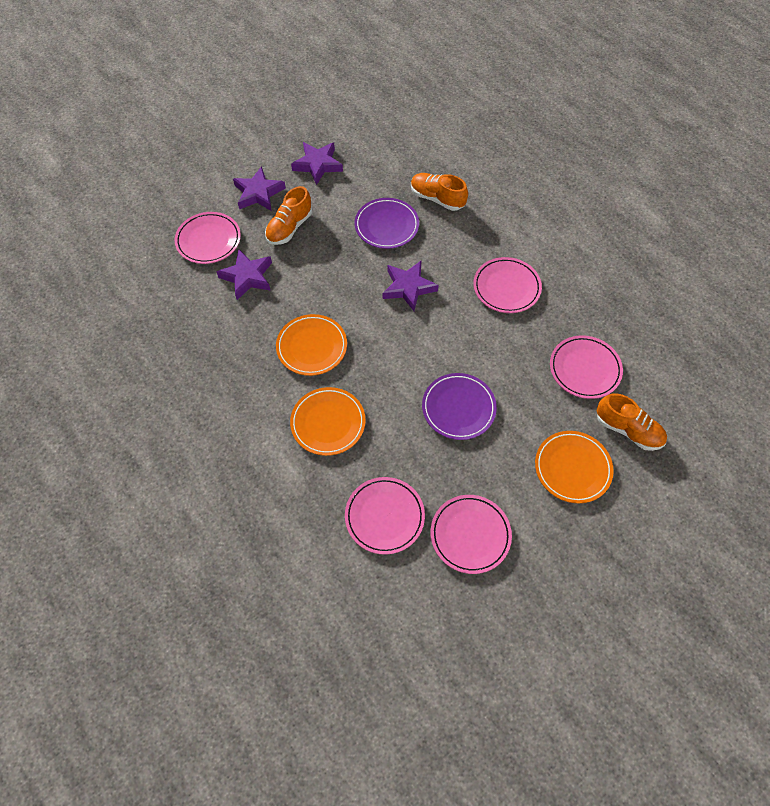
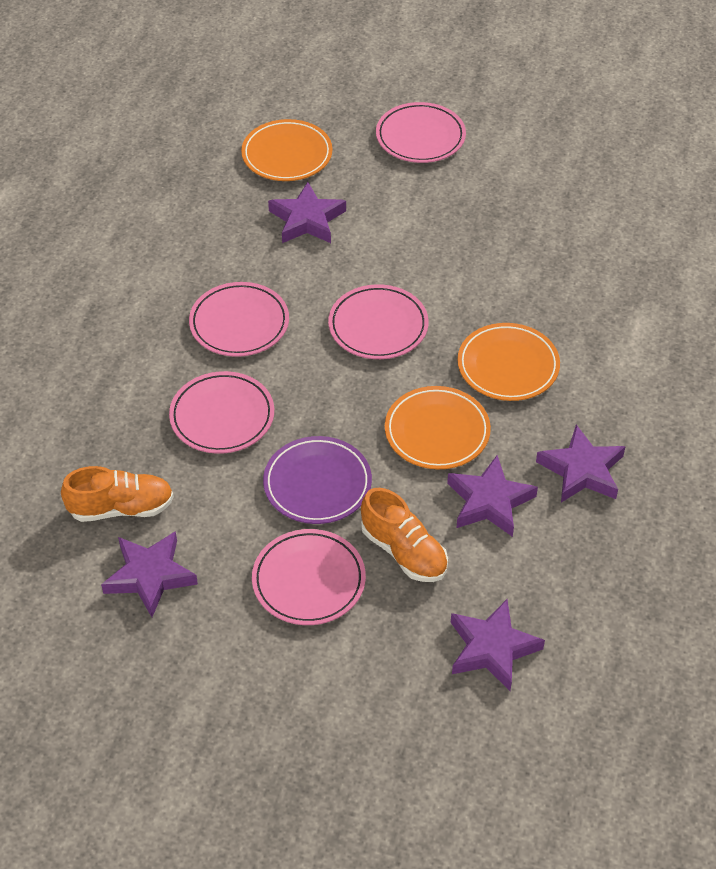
orange shoe: [265,186,312,245] [411,173,468,211] [596,393,667,451] = 3 -> [61,466,174,522] [361,488,448,582] = 2
purple plate: [355,198,419,249] [422,373,497,440] = 2 -> [263,436,372,524] = 1
purple star: [217,249,272,300] [233,166,286,211] [291,142,343,185] [383,261,439,311] = 4 -> [101,531,198,617] [268,182,346,243] [447,455,538,537] [451,599,545,691] [536,425,626,503] = 5

